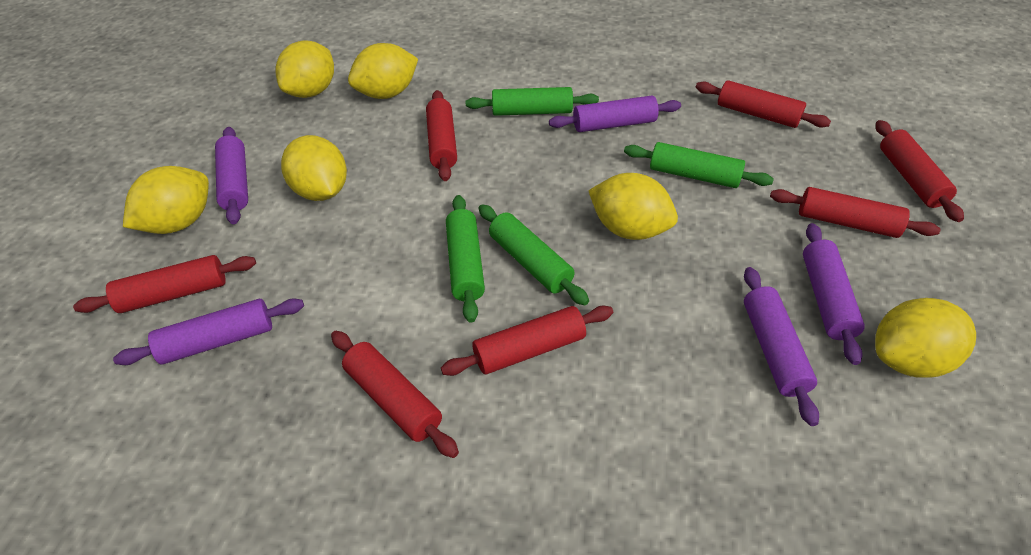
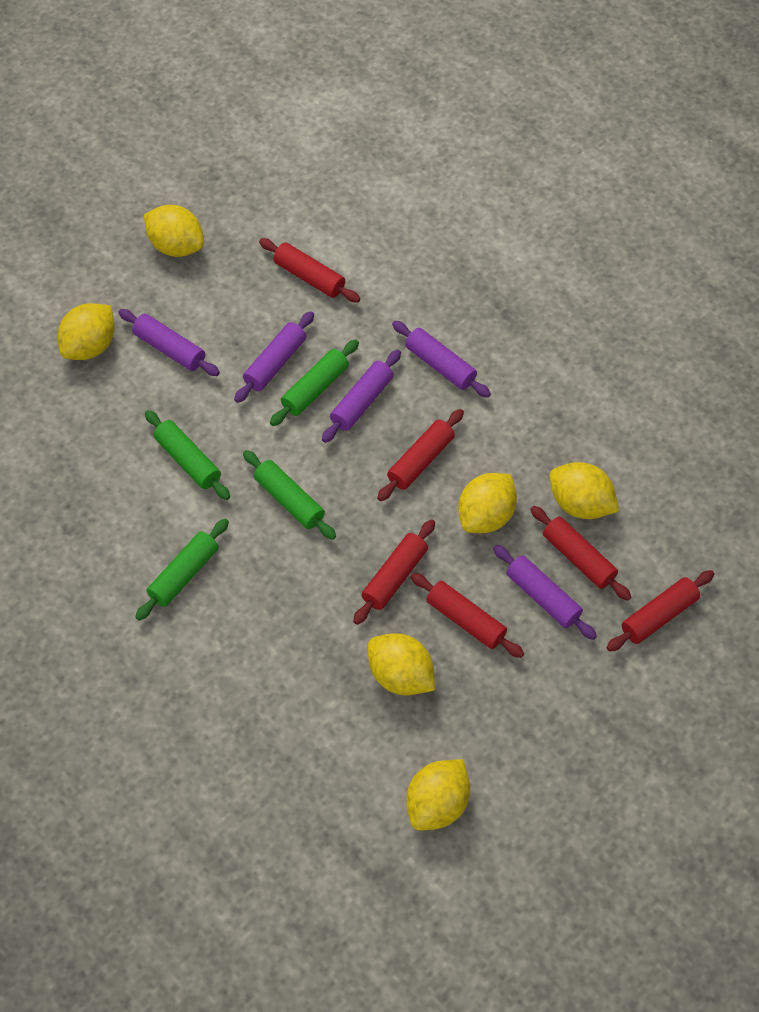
red rolling pin: [73,255,256,313] [331,331,459,458] [426,90,457,181] [441,305,613,376] [695,80,831,128] [770,187,941,238] [876,120,964,222] = 7 -> [259,238,360,303] [353,519,435,625] [377,409,464,501] [411,573,524,658] [530,506,631,601] [606,570,714,652] = 6

